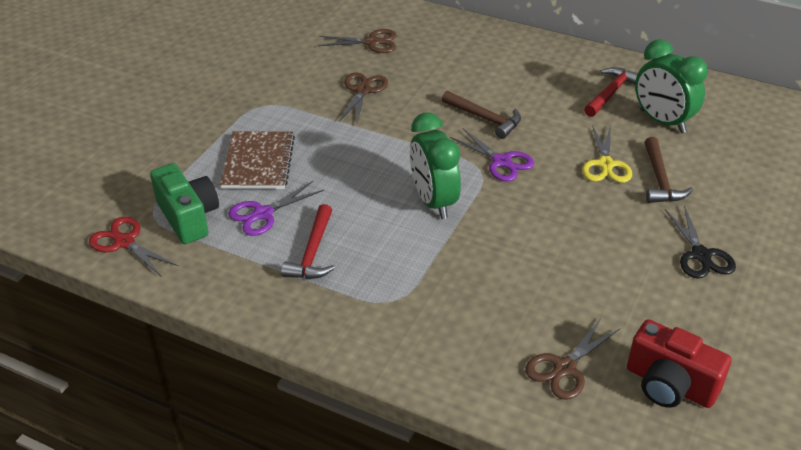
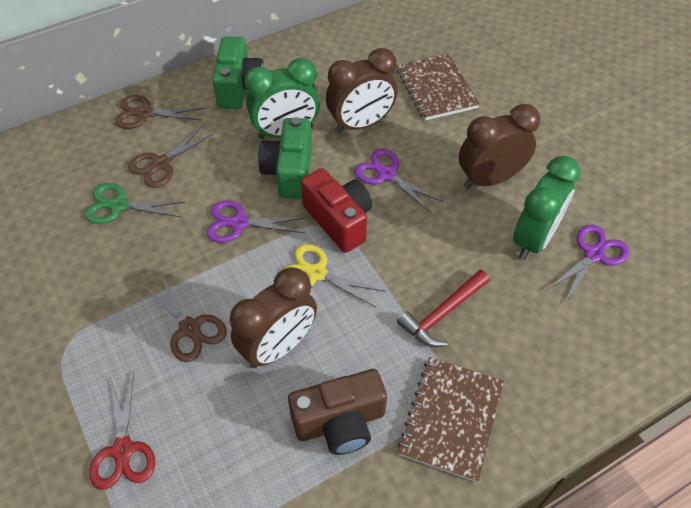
black scissors: [665,205,736,279] = 1 -> none = 0
brown camera: none = 0 -> [288,369,387,455] = 1
brown clock: none = 0 -> [230,267,317,368] [326,48,398,133] [459,104,540,189] = 3
brown hammer: [442,91,521,139] [645,137,693,203] = 2 -> none = 0
brown notebook: [220,131,295,189] = 1 -> [397,54,480,120] [398,357,504,482] = 2
green camera: [150,163,219,244] = 1 -> [212,36,264,109] [258,117,312,199] = 2
green scissors: none = 0 -> [85,183,185,224] = 1
purple scissors: [228,181,324,236] [450,128,535,182] = 2 -> [206,201,307,243] [354,149,444,212] [547,224,629,302] = 3
red hammer: [281,204,335,279] [584,67,638,117] = 2 -> [397,270,490,347] = 1

